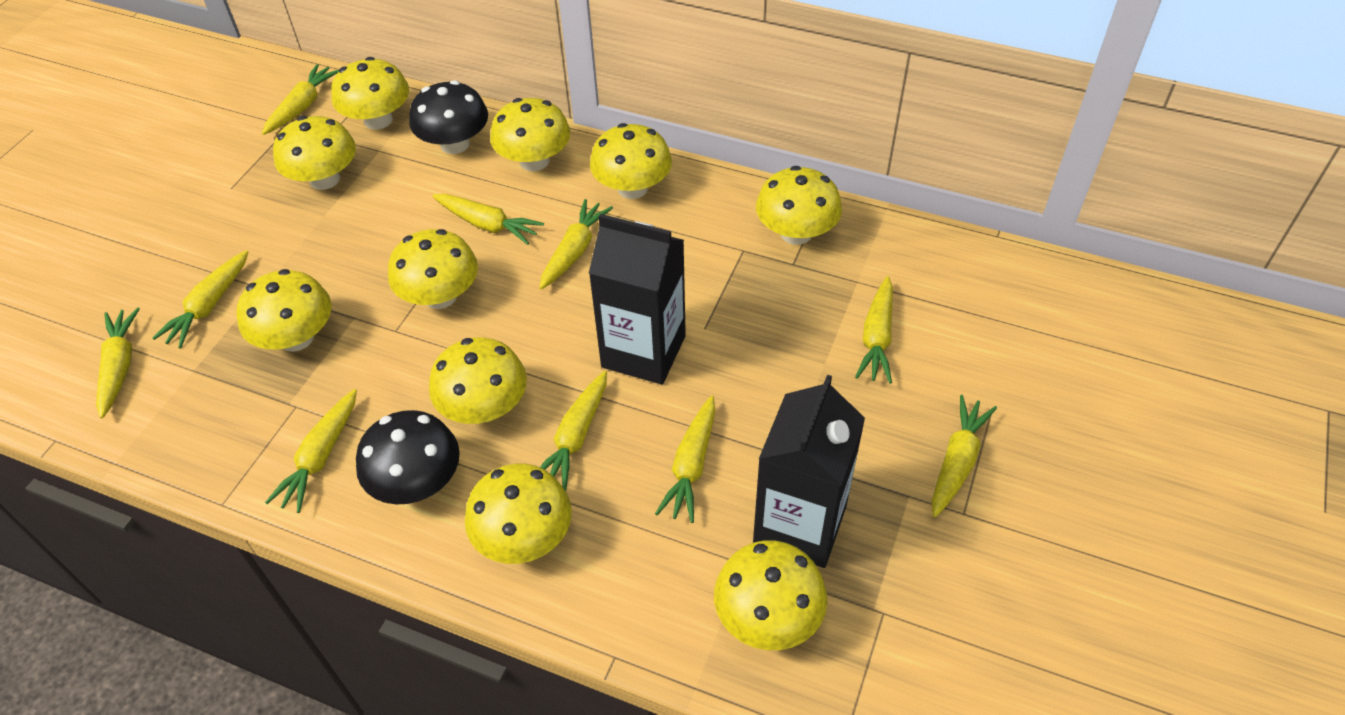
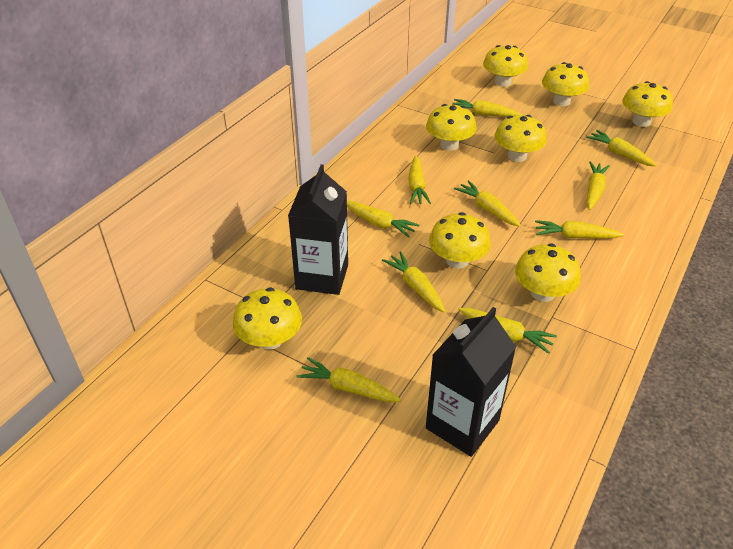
black mushroom: [356,410,460,505] [409,80,488,154] = 2 -> none = 0
yellow mushroom: [237,269,331,352] [273,116,356,190] [331,57,409,130] [388,229,478,309] [429,337,527,424] [465,464,572,564] [490,98,571,171] [590,123,672,199] [714,540,828,650] [756,166,842,245] = 10 -> [233,287,302,350] [426,104,477,151] [429,212,491,269] [483,45,528,87] [495,115,547,162] [515,243,581,302] [542,62,589,106] [622,81,673,127] = 8

